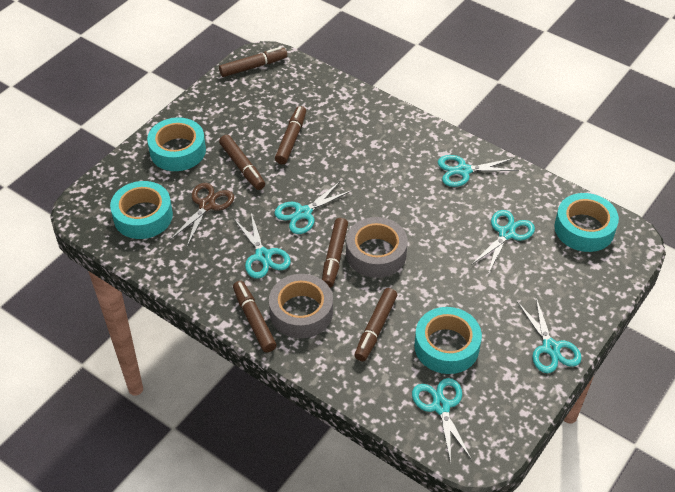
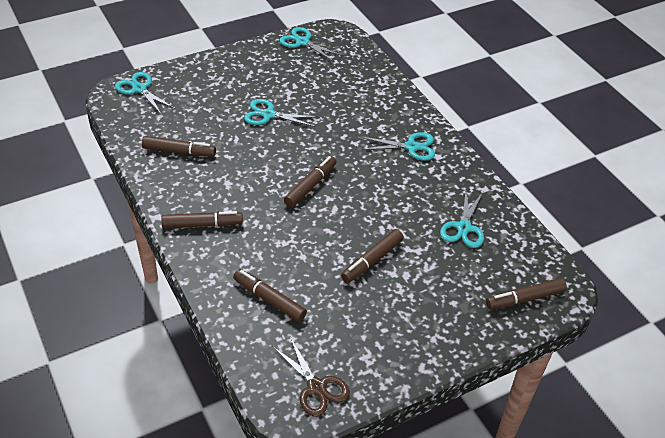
grey tape: [269,274,333,338] [346,217,408,278] = 2 -> none = 0
turquoise scissors: [234,213,291,279] [274,181,351,234] [412,378,472,463] [438,155,519,187] [471,210,535,273] [517,298,582,373] = 6 -> [115,72,175,115] [244,99,318,127] [279,27,343,62] [361,132,435,161] [440,189,484,248] = 5
turquoise tape: [110,181,173,239] [147,117,206,171] [414,307,482,374] [554,193,619,252] = 4 -> none = 0

